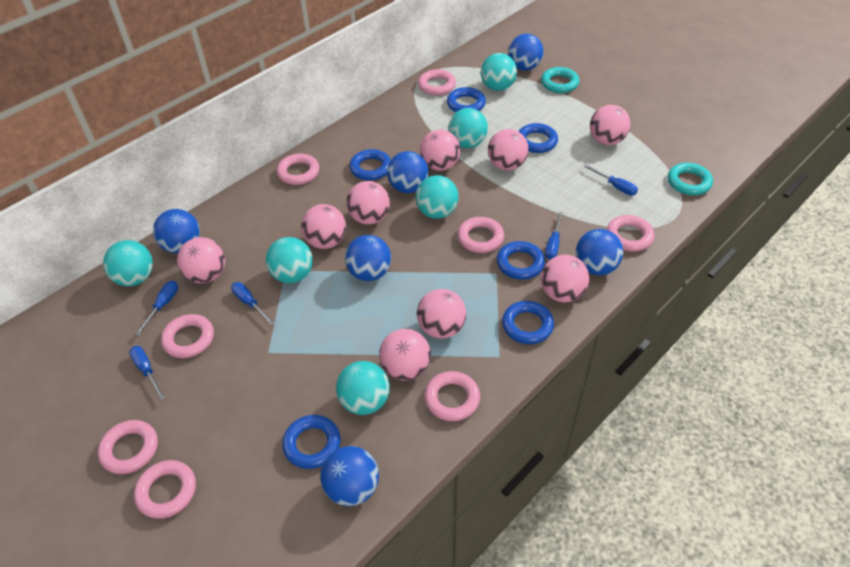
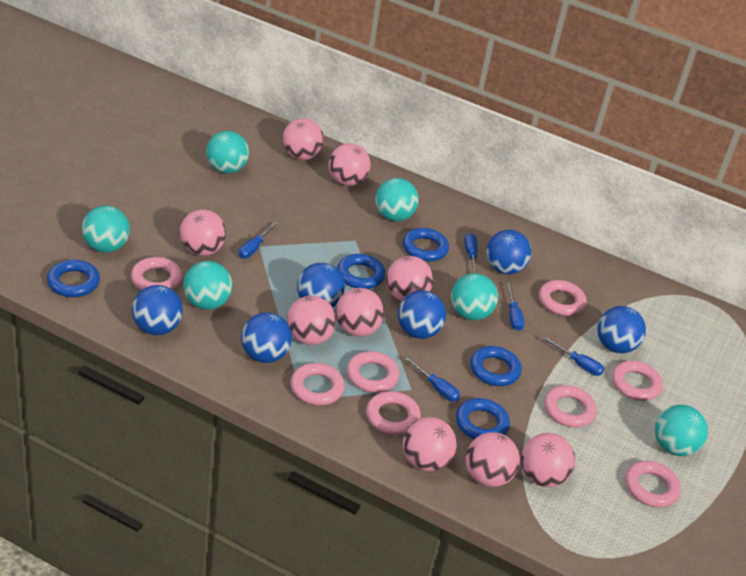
blue ring: [282,415,341,469] [349,149,391,181] [447,87,486,112] [497,241,545,280] [502,301,554,344] [518,123,558,153] = 6 -> [47,260,100,297] [337,254,385,289] [403,228,449,261] [456,398,510,439] [470,346,522,386] = 5
turquoise ring: [541,67,579,93] [668,163,713,195] = 2 -> none = 0

